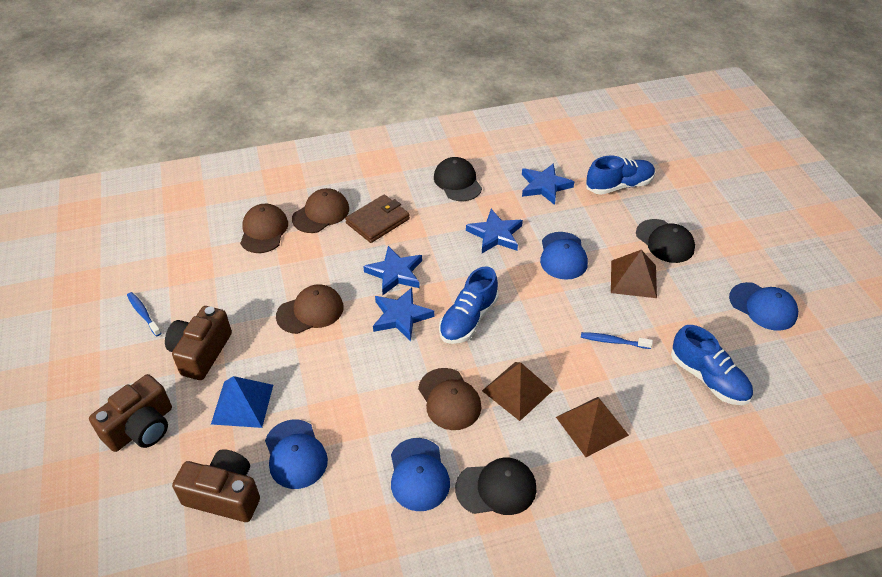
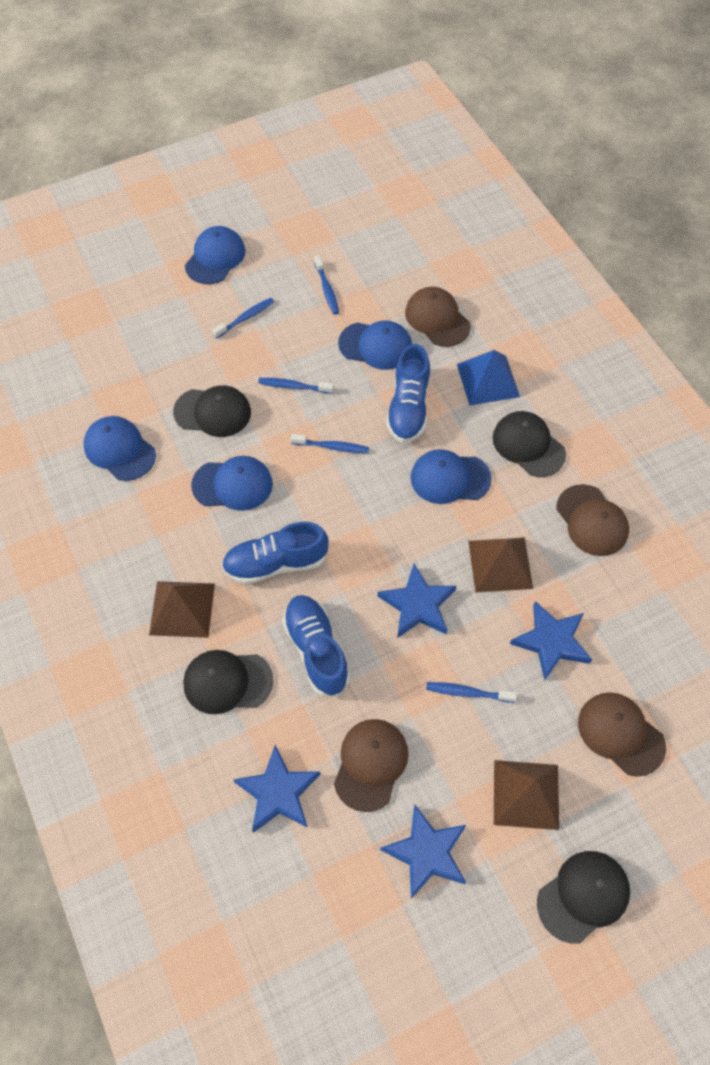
black cap: [434,157,482,201] [455,458,537,515] [636,219,695,263] = 3 -> [173,385,251,437] [183,650,273,714] [493,411,566,477] [537,851,630,944] = 4
blue cap: [265,420,328,489] [391,438,450,511] [540,232,588,280] [729,282,798,331] = 4 -> [84,416,156,481] [185,226,246,284] [191,456,273,511] [338,320,412,370] [410,449,492,504] = 5
blue toothbrush: [127,292,161,337] [581,332,653,349] = 2 -> [212,298,274,339] [258,378,334,394] [290,434,369,453] [314,256,339,315] [426,682,517,703] = 5
brown camera: [89,374,172,452] [165,306,232,380] [172,449,260,522] = 3 -> none = 0
brown wallet: [345,195,410,243] = 1 -> none = 0

